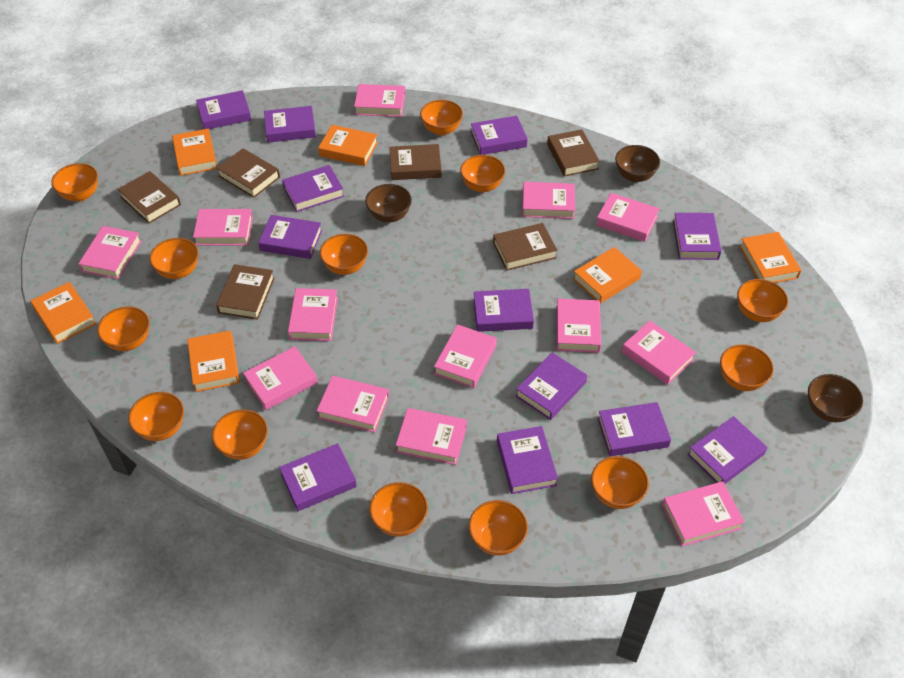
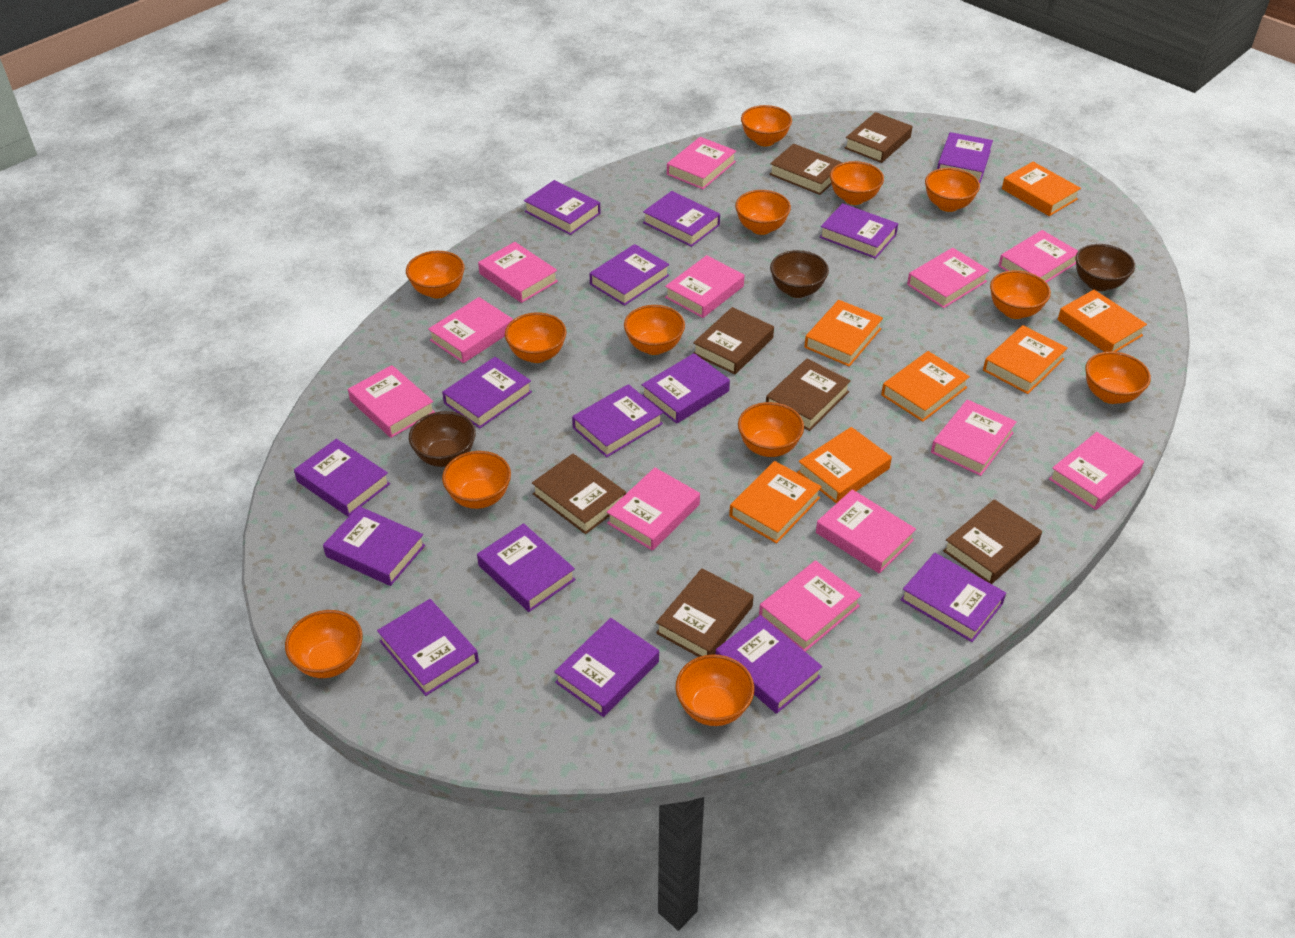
brown book: [118,171,181,224] [216,264,275,320] [217,148,280,198] [389,144,442,180] [493,223,557,271] [547,129,600,177] = 6 -> [532,454,626,534] [656,568,754,657] [693,307,774,375] [766,359,851,431] [769,144,843,195] [845,112,912,163] [943,499,1042,584] = 7
orange book: [31,282,96,344] [172,129,217,176] [187,331,240,392] [318,125,378,166] [573,247,642,304] [739,232,801,283] = 6 -> [729,461,822,543] [797,427,892,503] [804,300,883,367] [881,351,970,422] [983,325,1068,394] [1002,162,1081,216] [1057,290,1147,352] = 7
pink book: [78,226,142,279] [193,209,253,245] [243,346,318,410] [288,288,338,341] [317,376,389,433] [354,84,405,117] [396,408,467,465] [434,324,497,388] [522,182,575,219] [557,298,601,353] [596,193,660,242] [622,321,696,385] [662,481,745,546] = 13 -> [348,365,435,438] [428,297,513,363] [478,242,558,303] [607,467,700,551] [665,255,744,318] [667,137,736,189] [759,560,862,652] [816,489,916,574] [907,248,990,308] [931,399,1017,476] [998,230,1078,283] [1049,432,1144,510] = 12
purple book: [196,90,251,129] [258,215,322,259] [264,106,316,143] [279,443,357,511] [282,165,344,212] [471,116,528,155] [473,289,534,332] [497,426,558,494] [516,352,587,420] [597,402,671,456] [673,213,721,260] [687,416,767,484] = 12 -> [294,439,390,517] [323,506,425,586] [377,599,479,696] [442,357,532,429] [477,523,576,612] [524,180,600,235] [554,618,659,717] [572,384,663,457] [589,244,670,306] [642,353,730,424] [643,191,720,247] [715,615,822,714] [820,203,898,259] [900,553,1006,642] [937,132,993,183] = 15

